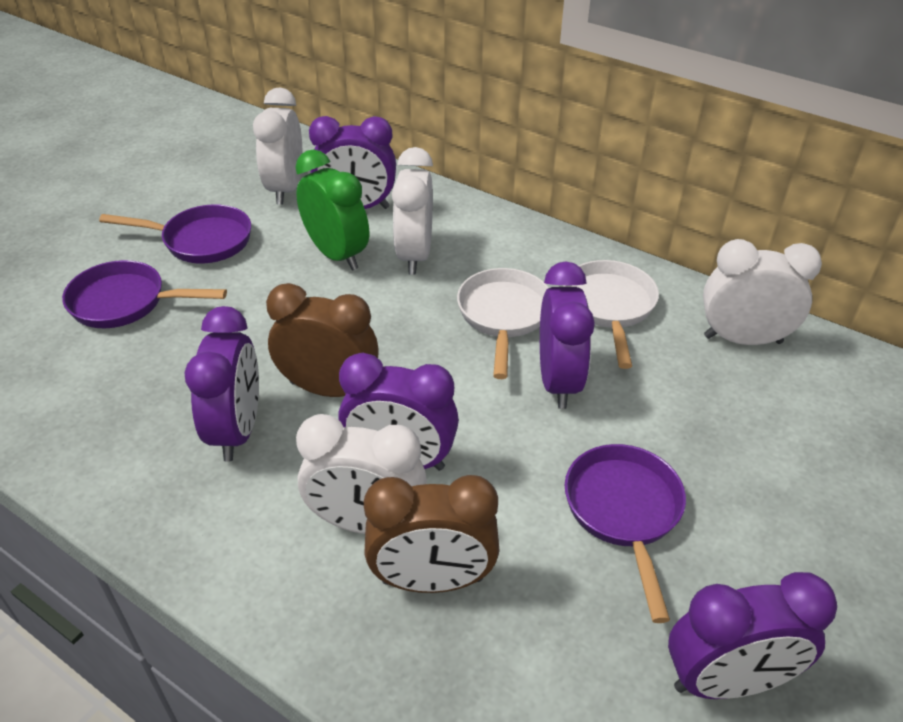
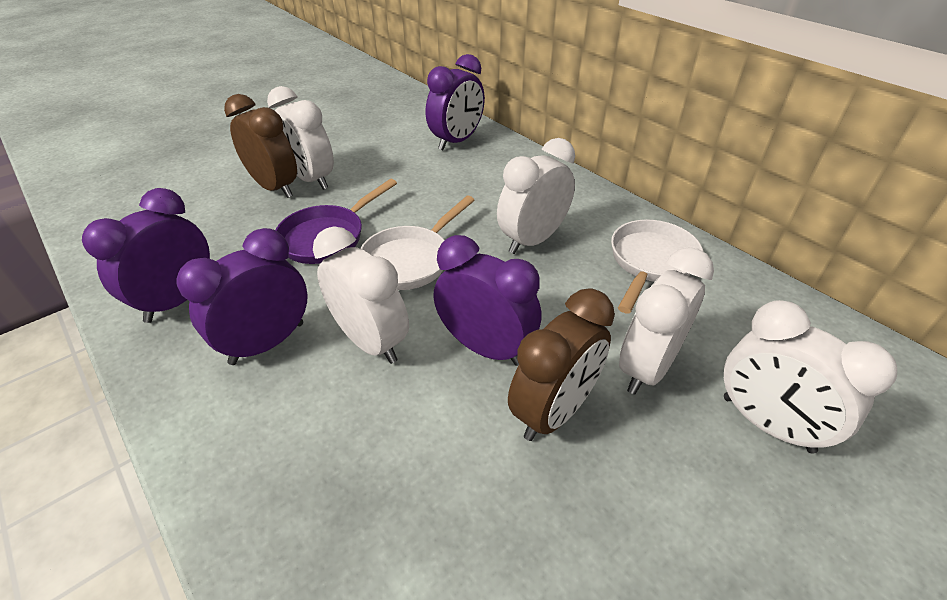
green clock: [296,150,369,271] = 1 -> none = 0
purple clock: [184,306,259,462] [309,116,396,209] [338,353,459,471] [540,262,595,409] [668,572,837,699] = 5 -> [82,188,210,323] [176,228,308,365] [426,54,485,150] [433,235,541,366] = 4
purple pan: [62,260,227,328] [99,204,251,263] [565,444,686,623] = 3 -> [275,179,397,264] = 1
white clock: [253,88,302,204] [296,414,427,534] [392,147,433,275] [703,239,822,345] = 4 -> [267,86,334,190] [313,226,409,364] [497,138,575,254] [619,247,714,395] [724,300,897,454] = 5

